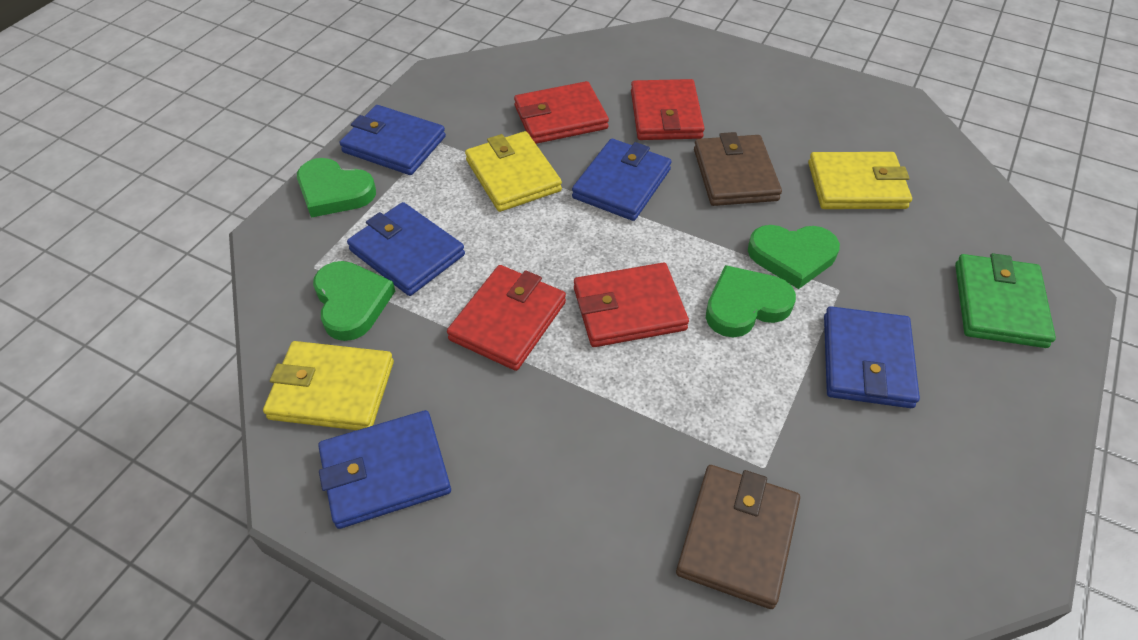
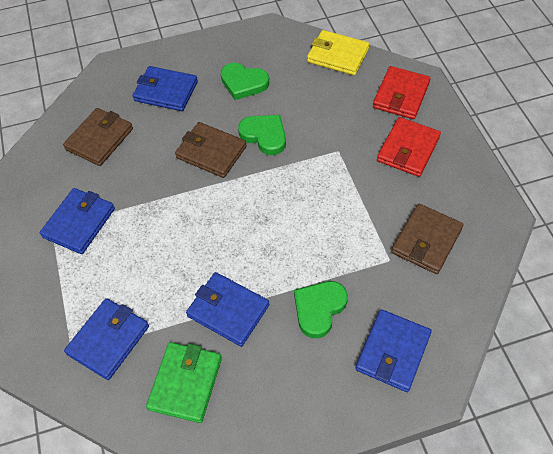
brown wallet: [676,465,800,609] [694,132,782,206] = 2 -> [63,108,133,166] [175,122,247,178] [391,204,464,274] = 3
green heart: [297,158,376,218] [313,261,395,341] [706,265,796,337] [748,225,840,289] = 4 -> [221,63,269,100] [238,115,286,155] [294,281,348,338] = 3
red wallet: [447,265,566,371] [514,81,609,144] [574,263,689,347] [631,79,705,140] = 4 -> [373,66,431,119] [377,117,441,177] = 2
yellow wallet: [263,341,394,430] [465,131,562,212] [808,152,912,209] = 3 -> [307,30,369,75] = 1

